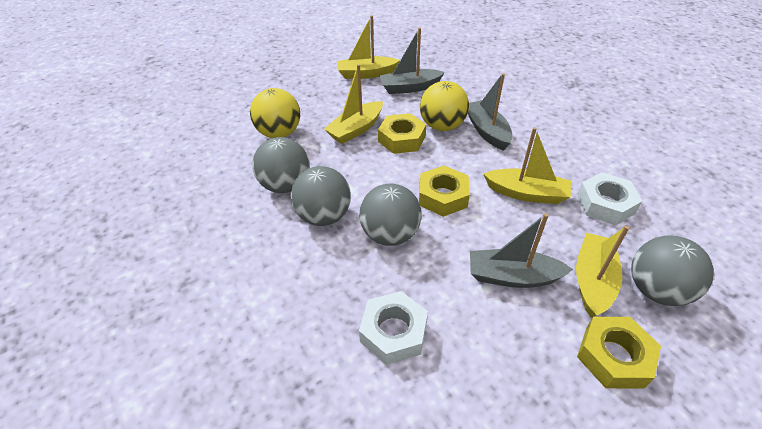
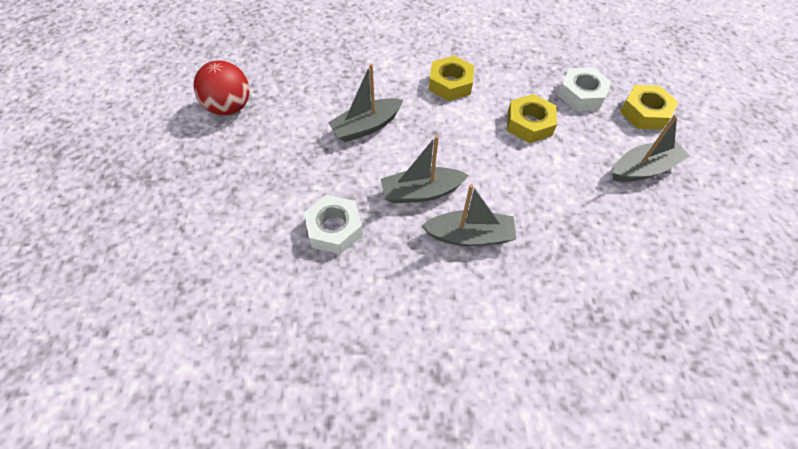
grey ball: [252,137,309,193] [291,166,351,226] [359,184,422,246] [631,235,714,306] = 4 -> none = 0
grey boat: [380,28,445,94] [468,73,513,151] [470,213,573,288] = 3 -> [328,64,403,142] [381,135,469,203] [422,184,516,246] [612,115,690,182] = 4
red ball: none = 0 -> [194,61,250,115] = 1
yellow ball: [250,88,300,138] [420,81,469,131] = 2 -> none = 0
yellow boat: [324,64,383,144] [337,15,400,79] [483,127,571,204] [576,225,629,318] = 4 -> none = 0

